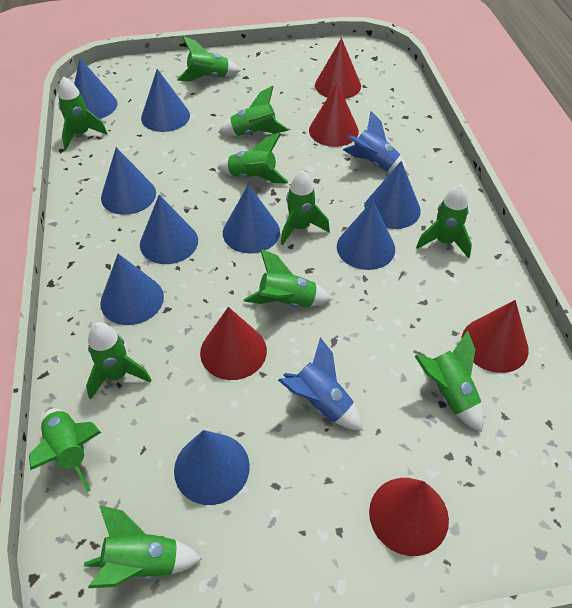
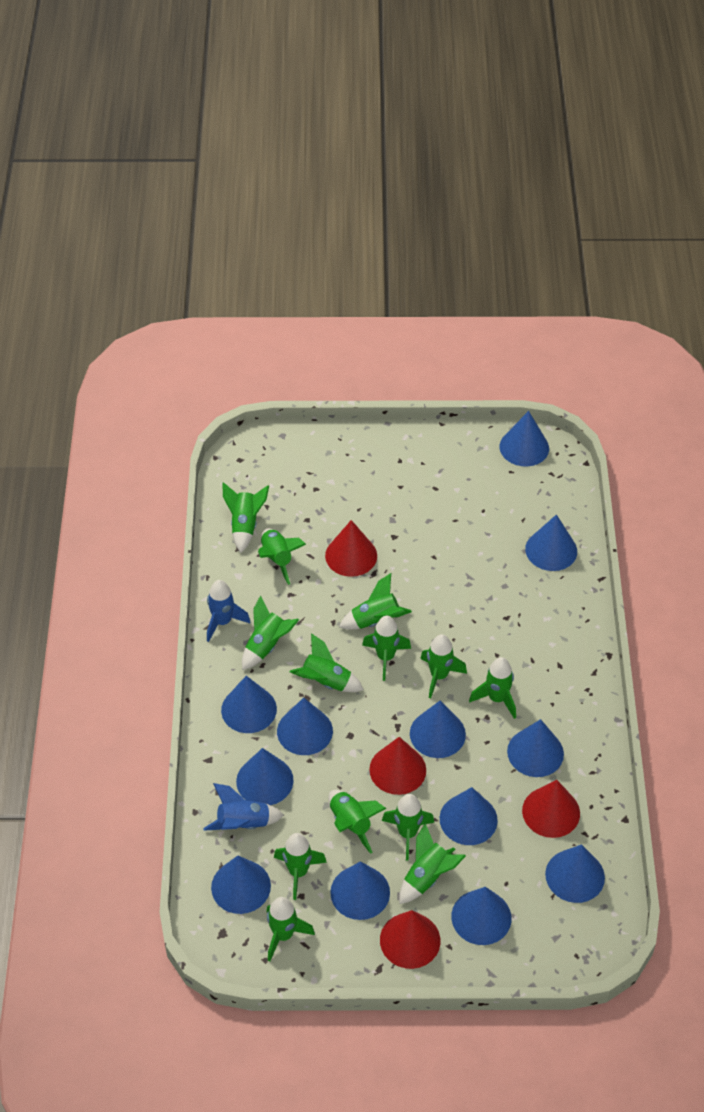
blue cone: [74,58,117,119] [100,254,164,325] [101,147,156,215] [140,195,198,264] [141,69,190,132] [174,430,250,505] [223,184,280,254] [337,200,395,270] [365,161,421,229] = 9 -> [211,856,271,914] [221,676,277,733] [236,748,294,805] [277,698,333,755] [330,861,390,920] [410,701,466,758] [440,787,498,845] [451,887,512,945] [500,411,549,467] [507,719,564,777] [525,514,577,571] [545,844,605,903] = 12
green rocket: [29,408,101,492] [58,76,107,150] [84,505,202,588] [86,322,151,400] [177,36,240,82] [217,133,288,183] [219,85,289,136] [244,249,332,307] [281,170,330,245] [415,330,484,432] [416,184,472,259] = 11 -> [222,482,269,553] [242,595,299,670] [258,528,306,585] [266,897,315,961] [274,833,327,900] [290,633,364,692] [328,790,387,854] [339,573,412,630] [362,616,411,681] [382,794,434,861] [399,823,466,904] [420,634,467,698] [469,657,516,719] = 13
red cone: [200,307,267,380] [309,83,359,147] [315,38,361,99] [369,478,449,556] [461,300,529,373] = 5 -> [325,520,377,577] [369,737,426,795] [380,910,440,969] [522,780,580,838] = 4

